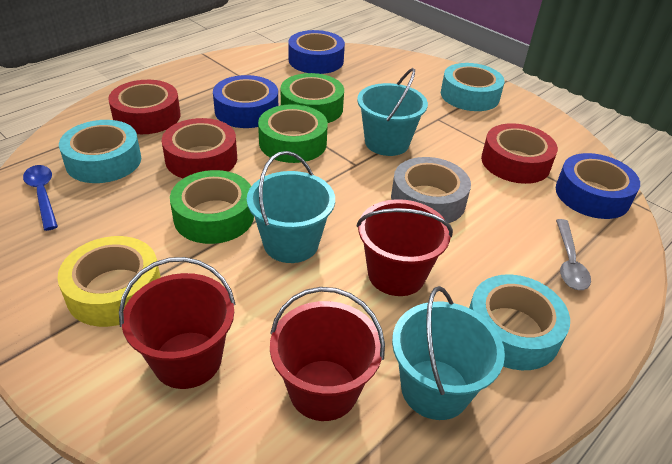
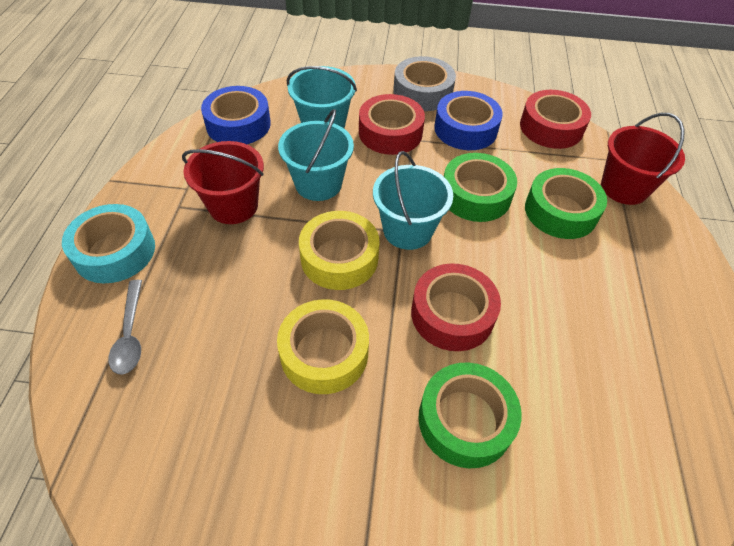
blue spoon: [23,165,58,231] = 1 -> none = 0
blue tape: [213,75,278,128] [289,30,345,74] [556,153,640,219] = 3 -> [201,86,271,144] [434,91,503,150] = 2
red bucket: [119,257,236,389] [270,287,385,421] [357,199,453,296] = 3 -> [182,141,264,224] [601,113,685,205] = 2
turquoise tape: [59,120,141,183] [441,63,505,111] [469,275,570,370] = 3 -> [62,204,155,283] = 1
yellow tape: [57,236,161,327] = 1 -> [277,299,369,394] [299,211,379,290] = 2

